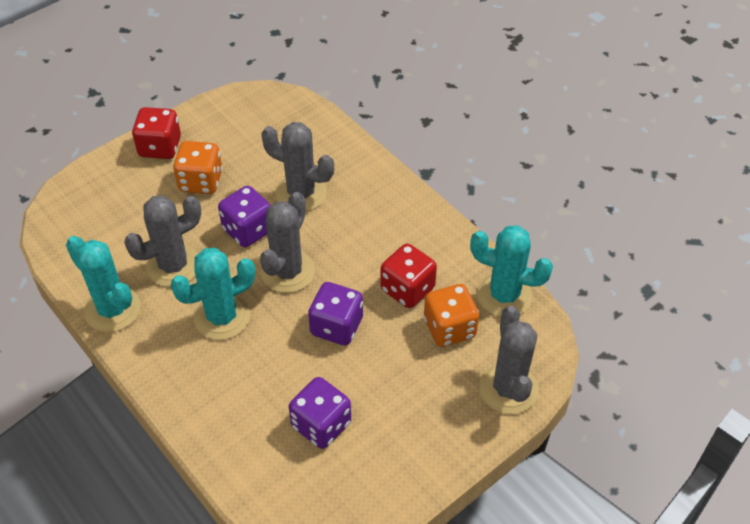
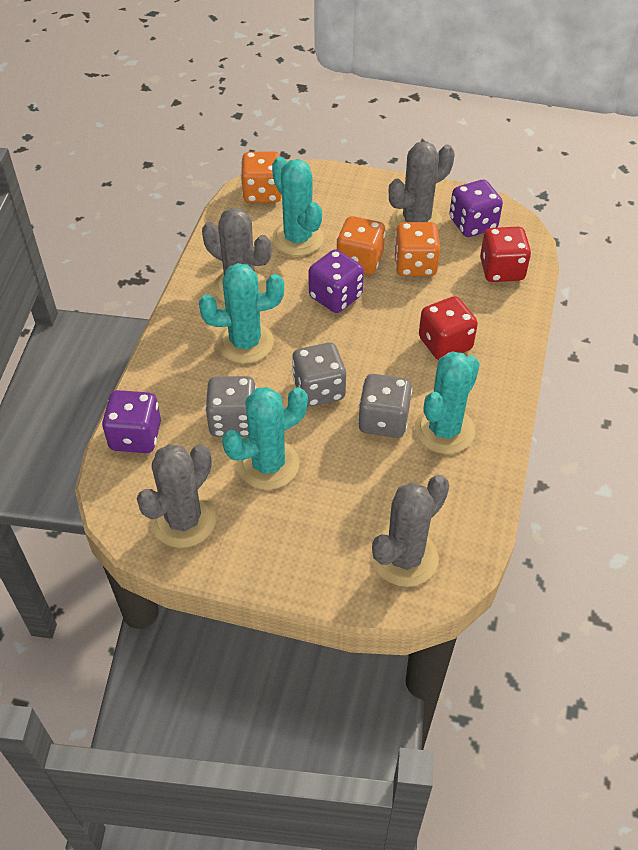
grey dice: none = 0 -> [205,376,257,437] [292,342,346,407] [358,374,412,438] = 3
orange dice: [173,141,223,194] [424,284,479,347] = 2 -> [241,151,282,203] [336,216,386,275] [394,222,440,276] = 3
turquoise cactus: [66,236,141,332] [171,247,255,340] [470,225,553,317] = 3 -> [199,263,284,364] [222,387,308,490] [272,156,324,256] [415,351,480,454] = 4

